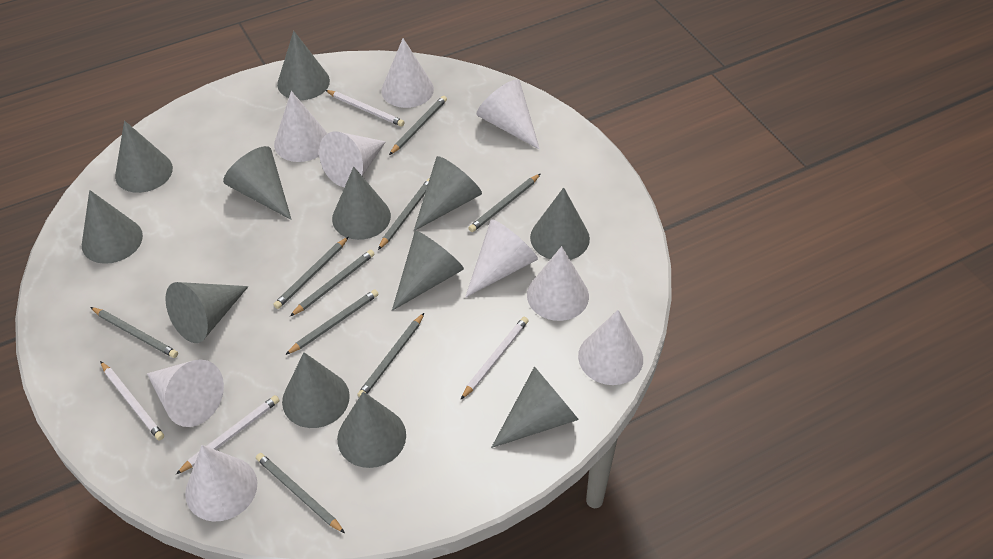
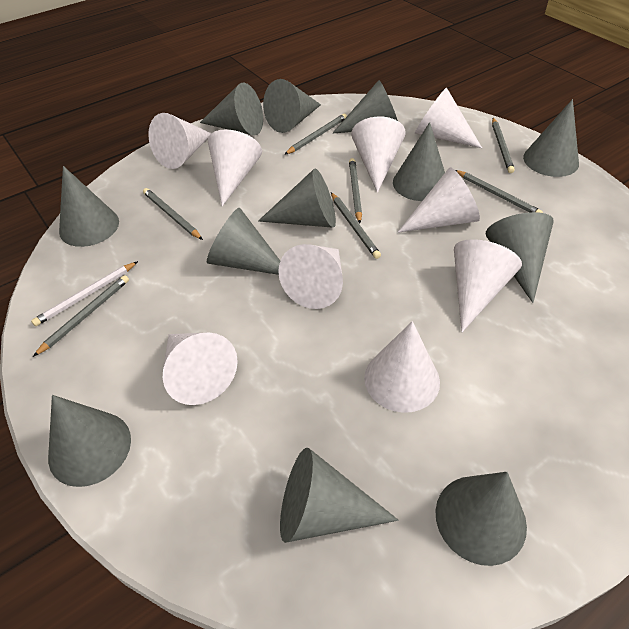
grey pencil: [90,307,178,358] [256,453,345,533] [273,237,348,309] [285,289,379,355] [290,250,374,316] [357,313,424,397] [378,178,430,250] [389,96,447,155] [469,174,540,232] = 9 -> [33,275,129,357] [143,188,203,240] [284,114,347,155] [331,192,381,259] [349,158,362,224] [455,170,543,213] [492,118,515,173] = 7
white pencil: [100,361,164,440] [176,395,280,474] [325,90,405,127] [460,317,529,400] = 4 -> [31,261,138,326] = 1

